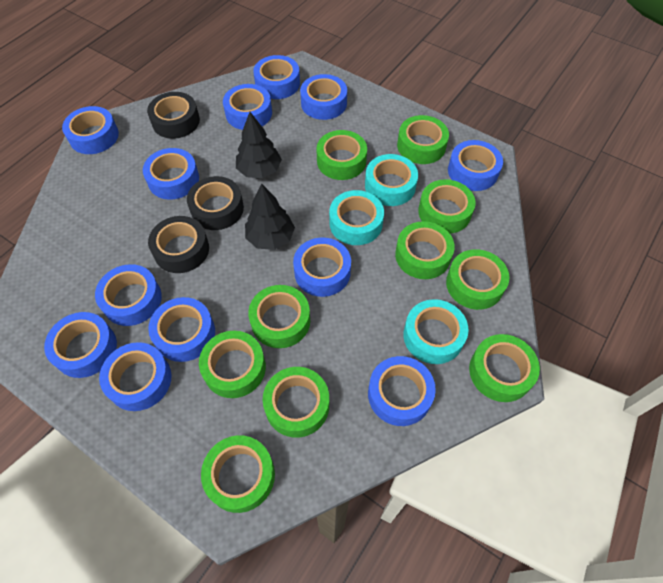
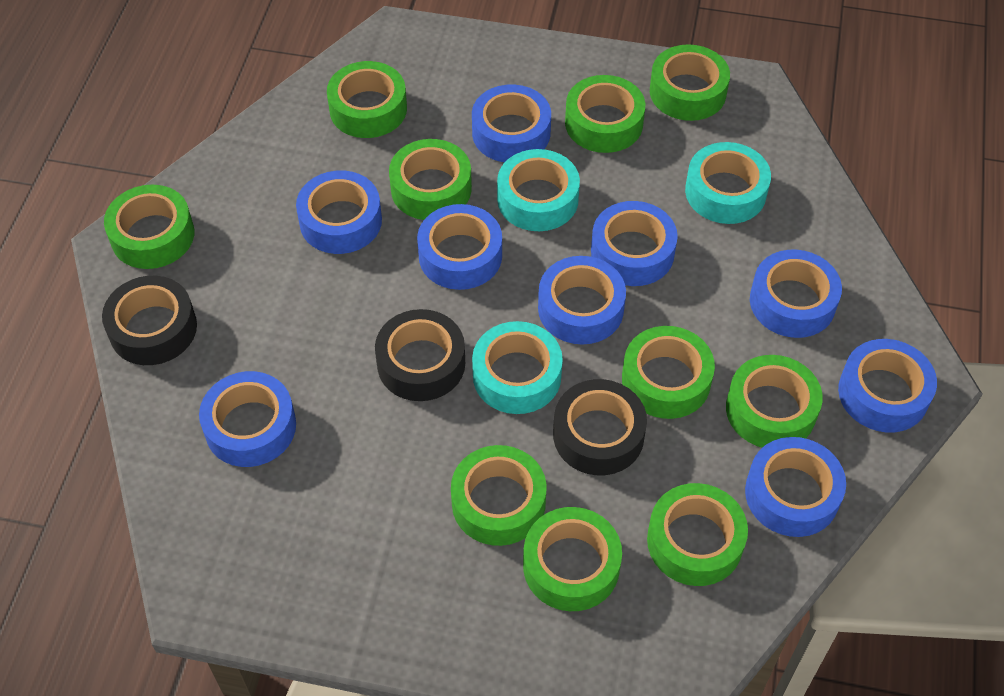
black tree: [236,112,282,178] [245,183,295,250] = 2 -> none = 0
blue tape: [44,312,117,378] [62,106,119,154] [95,264,162,326] [99,342,172,411] [143,148,199,200] [148,297,215,362] [223,84,272,130] [253,55,300,99] [293,237,351,297] [300,74,347,120] [368,356,436,426] [448,140,503,191] = 12 -> [199,371,296,467] [296,171,382,254] [417,204,502,290] [472,85,551,162] [538,256,626,345] [591,201,678,286] [745,437,846,537] [750,250,842,338] [838,339,937,432] = 9

